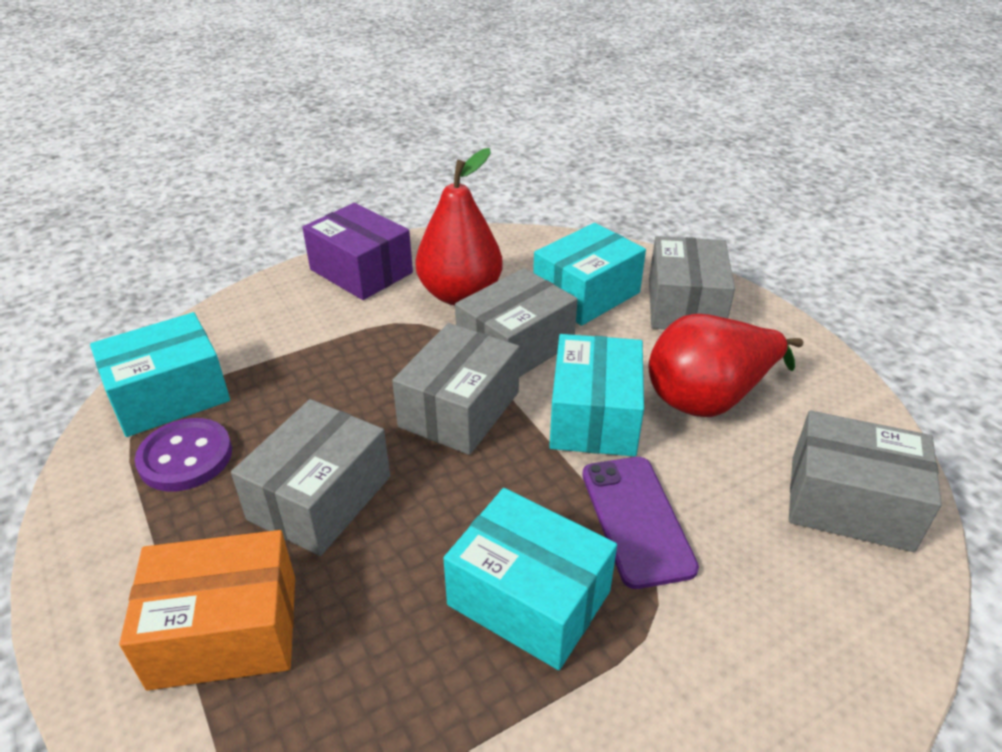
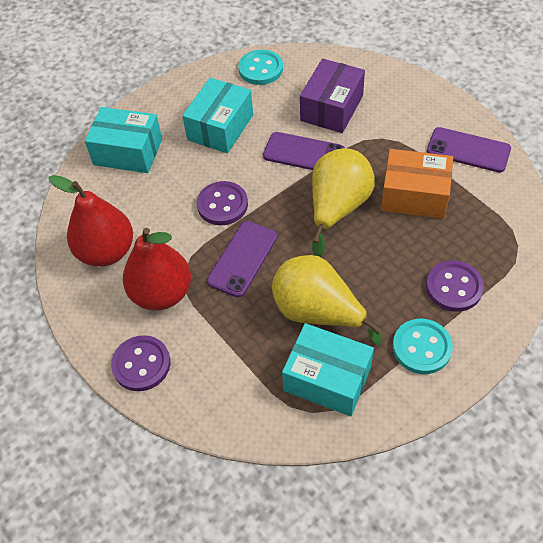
grey box: [231,399,390,556] [392,323,520,455] [455,268,578,377] [649,236,735,329] [789,411,942,552] = 5 -> none = 0
purple button: [135,418,232,491] = 1 -> [111,335,170,391] [197,181,248,225] [426,260,484,312] = 3
purple phone: [582,457,699,589] = 1 -> [207,221,277,297] [263,132,345,170] [427,127,511,173] = 3
turquoise box: [90,312,230,437] [443,488,617,670] [533,223,646,326] [549,334,644,457] = 4 -> [85,107,162,173] [182,78,253,153] [282,323,374,416] = 3
turquoise button: none = 0 -> [238,50,283,85] [393,319,453,374] = 2
yellow pear: none = 0 -> [272,255,382,345] [312,148,375,257] = 2

